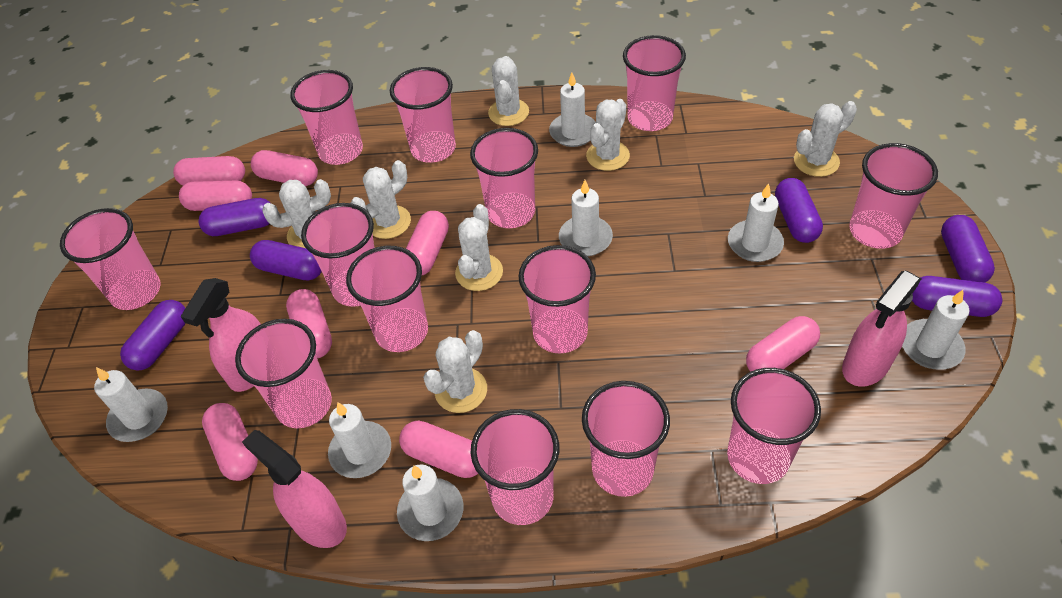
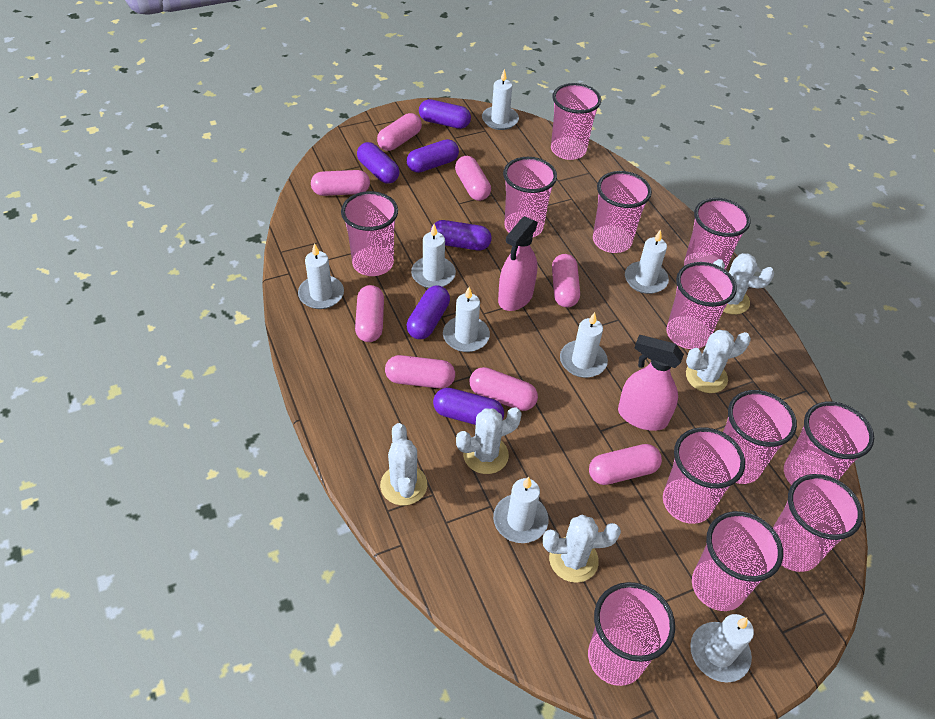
pink cup: [60,208,160,310] [235,319,332,428] [290,70,363,165] [301,203,375,307] [346,246,428,352] [390,67,456,163] [470,128,538,228] [471,409,559,525] [518,245,596,353] [582,381,670,497] [623,35,686,131] [727,368,821,484] [849,143,938,249] = 13 -> [341,191,398,276] [503,157,557,237] [551,83,601,160] [588,582,675,686] [593,171,652,253] [663,427,745,524] [666,262,737,349] [684,198,751,270] [692,511,783,611] [723,390,797,484] [773,474,863,572] [784,401,874,485] = 12
pink spray bottle: [181,278,261,392] [242,430,347,548] [842,271,921,387] = 3 -> [498,216,538,311] [618,335,684,431] = 2
white cactus: [262,179,331,248] [351,160,411,239] [423,330,487,413] [455,204,503,291] [488,56,529,126] [586,99,630,171] [794,101,857,177] = 7 -> [380,423,427,505] [456,407,522,474] [543,515,621,583] [686,330,751,393] [713,253,774,315] = 5
white candle: [94,367,168,442] [328,402,391,478] [397,465,463,541] [549,72,596,147] [559,180,613,256] [728,183,784,262] [902,290,969,369] = 7 -> [298,243,344,309] [411,224,456,288] [443,287,490,352] [482,69,519,130] [493,477,549,543] [560,312,608,378] [625,229,669,294] [690,614,754,683] = 8

